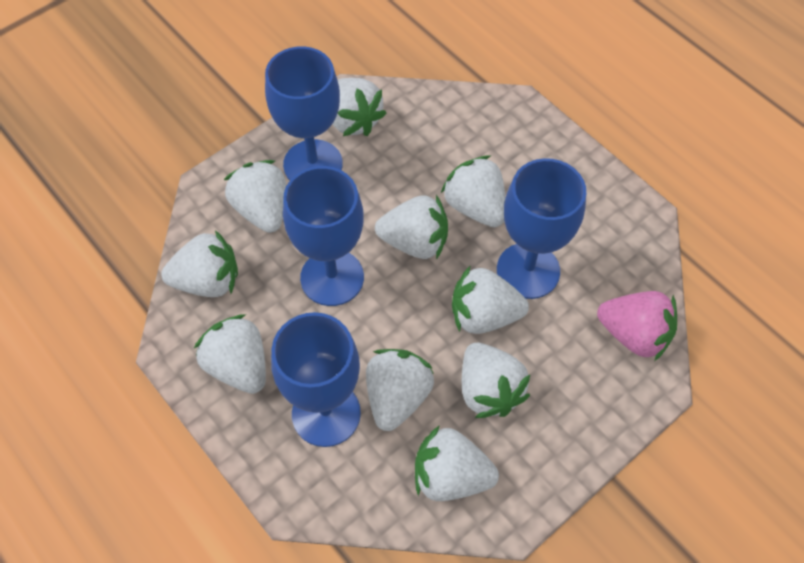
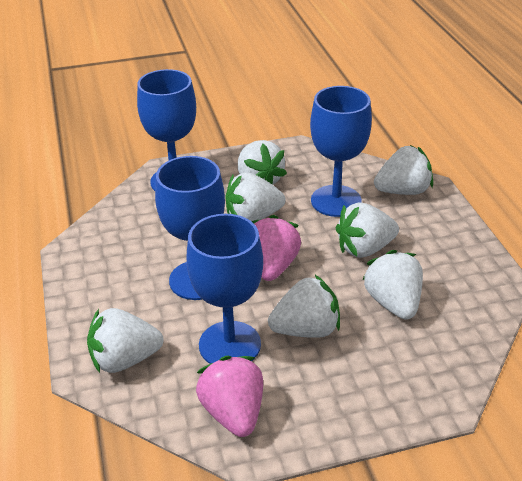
pink strawberry: [597,291,677,361] = 1 -> [196,356,263,437] [252,215,301,281] = 2
white strawberry: [161,230,238,297] [194,314,266,394] [224,160,286,233] [333,78,387,136] [366,349,434,431] [375,195,448,260] [415,425,499,501] [441,156,505,228] [452,266,529,334] [462,343,530,418] = 10 -> [87,308,163,373] [225,172,286,221] [238,140,287,185] [268,275,340,338] [336,203,399,258] [362,250,423,319] [374,145,433,195] = 7

